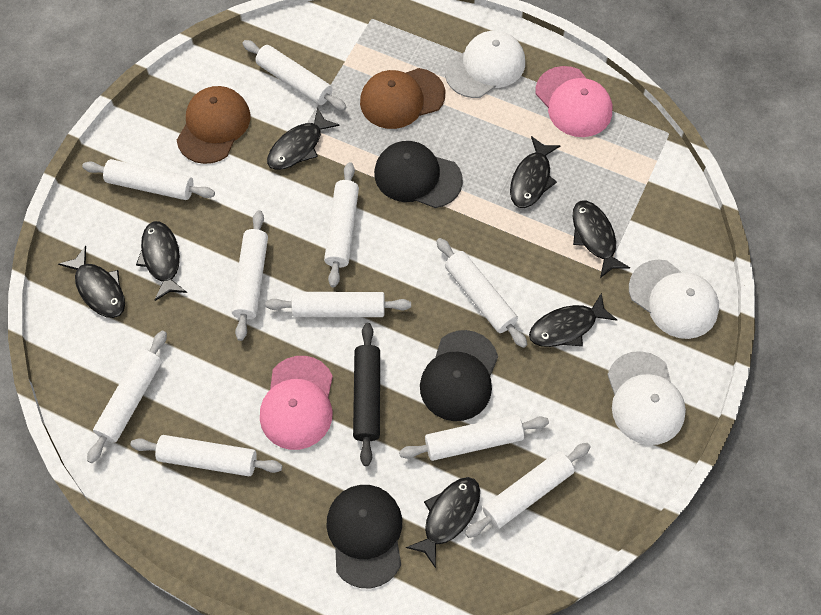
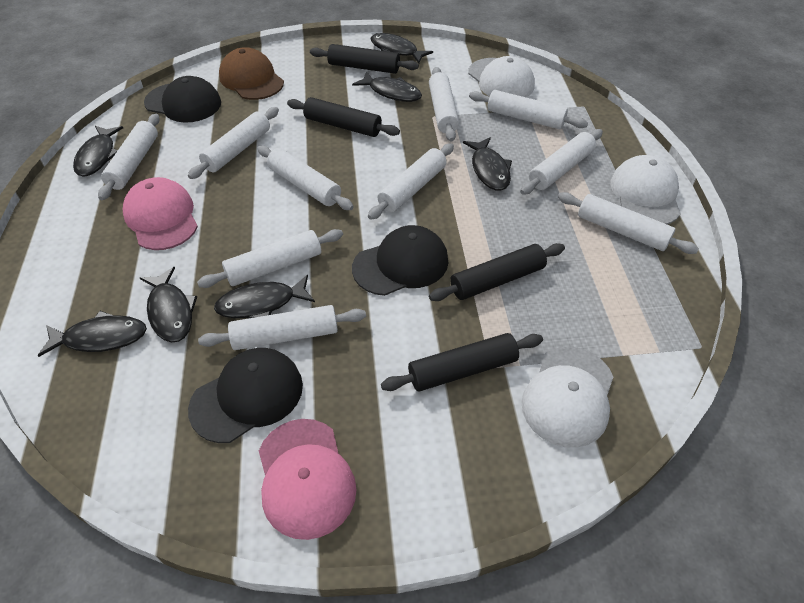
black rolling pin: [353,323,380,466] = 1 -> [287,97,400,137] [310,44,419,74] [381,333,543,392] [429,243,565,301] = 4
brown cap: [177,86,250,164] [360,68,445,129] = 2 -> [219,47,284,100] = 1

